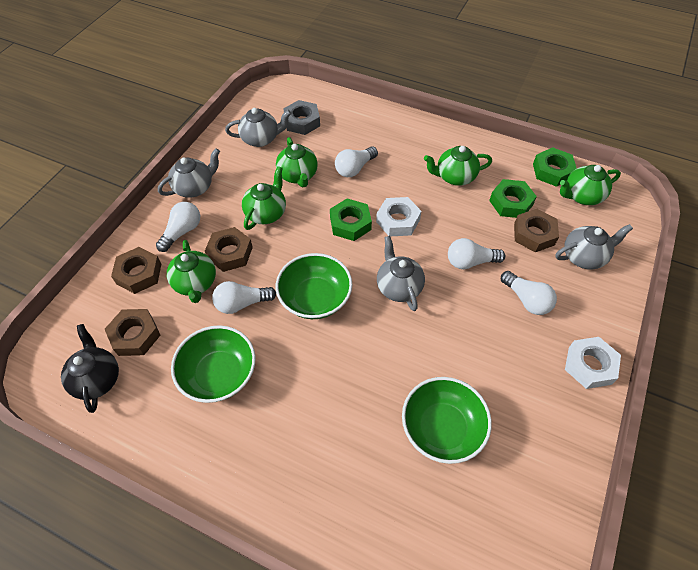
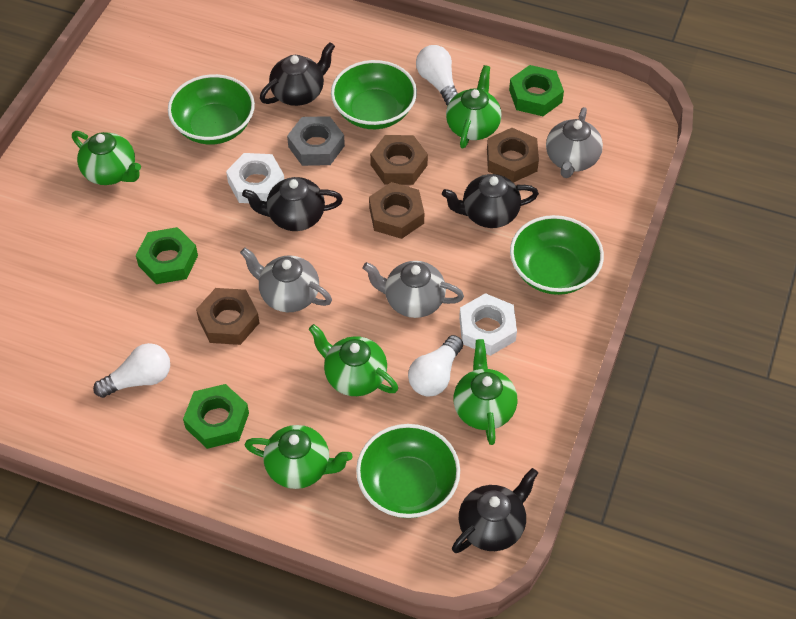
black teapot: [61,324,119,413] = 1 -> [242,177,343,231] [260,42,335,106] [442,174,539,228] [452,468,538,553] = 4
green bowl: [171,325,256,403] [276,253,352,319] [402,377,492,464] = 3 -> [168,74,255,145] [331,60,417,129] [356,424,460,518] [510,215,604,295] = 4
grey teapot: [158,148,220,198] [225,108,291,147] [377,236,425,311] [555,224,633,269] = 4 -> [240,248,332,312] [363,261,464,318] [546,107,603,178] = 3
white light bulb: [156,202,200,252] [212,281,276,314] [335,146,378,177] [448,238,505,269] [501,271,557,315] = 5 -> [93,343,170,398] [408,335,463,396] [416,45,458,106] = 3

